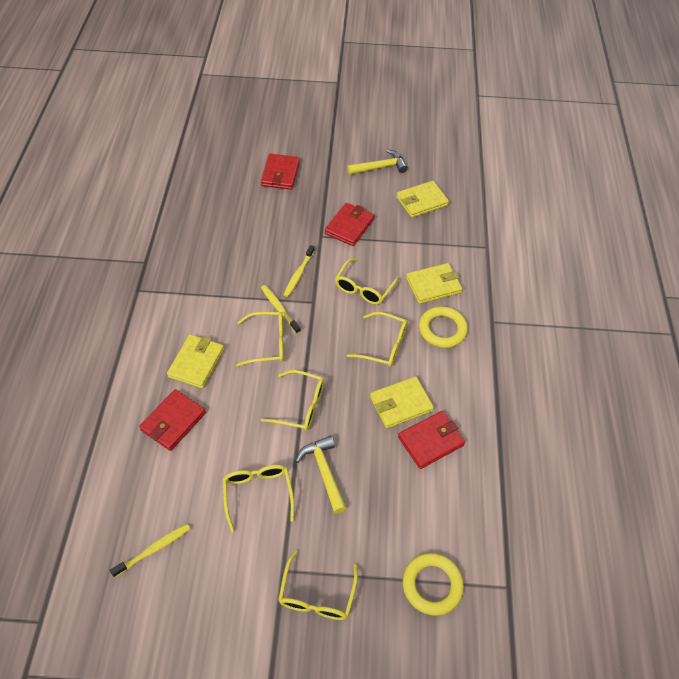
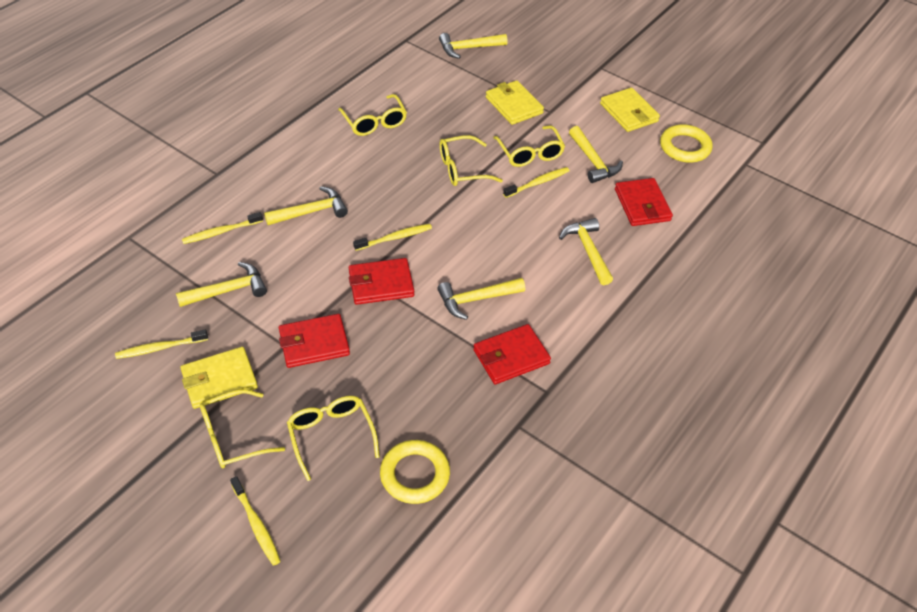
yellow glasses: [223,465,294,533] [236,312,284,367] [261,370,324,431] [278,551,358,620] [335,259,399,305] [346,312,407,367] = 6 -> [200,389,285,468] [287,396,380,481] [338,94,407,136] [440,135,503,186] [493,126,565,167] = 5
yellow hammer: [296,436,347,514] [347,149,408,175] = 2 -> [176,262,267,307] [264,186,348,225] [437,278,525,320] [439,33,507,59] [559,218,613,285] [569,126,623,183] = 6
yellow toothbrush: [110,524,190,578] [261,285,300,334] [284,245,315,297] = 3 -> [115,330,208,359] [182,212,263,244] [230,476,281,566] [353,224,432,251] [503,167,569,198] = 5
yellow wallet: [167,335,224,389] [370,376,434,429] [396,181,449,218] [406,263,462,304] = 4 -> [180,347,258,409] [486,80,544,125] [600,88,660,132] = 3

